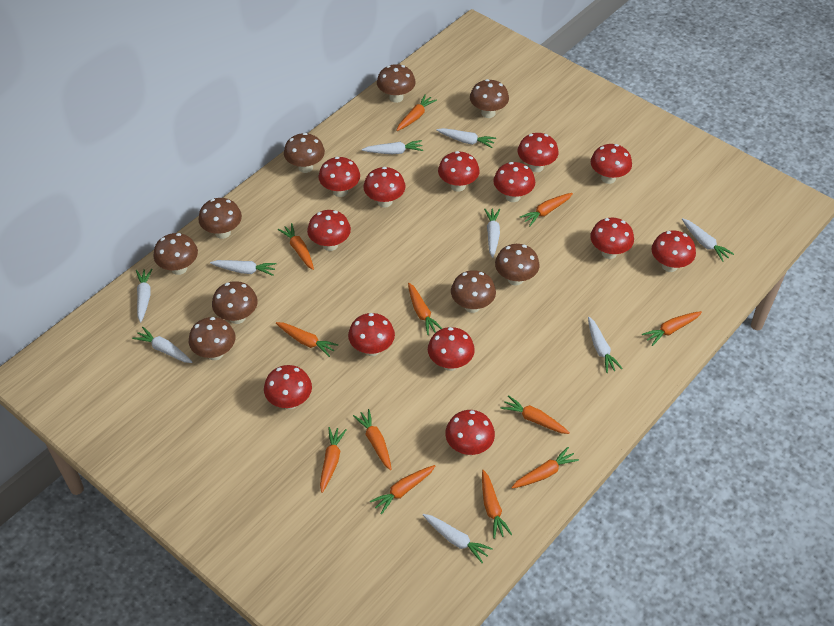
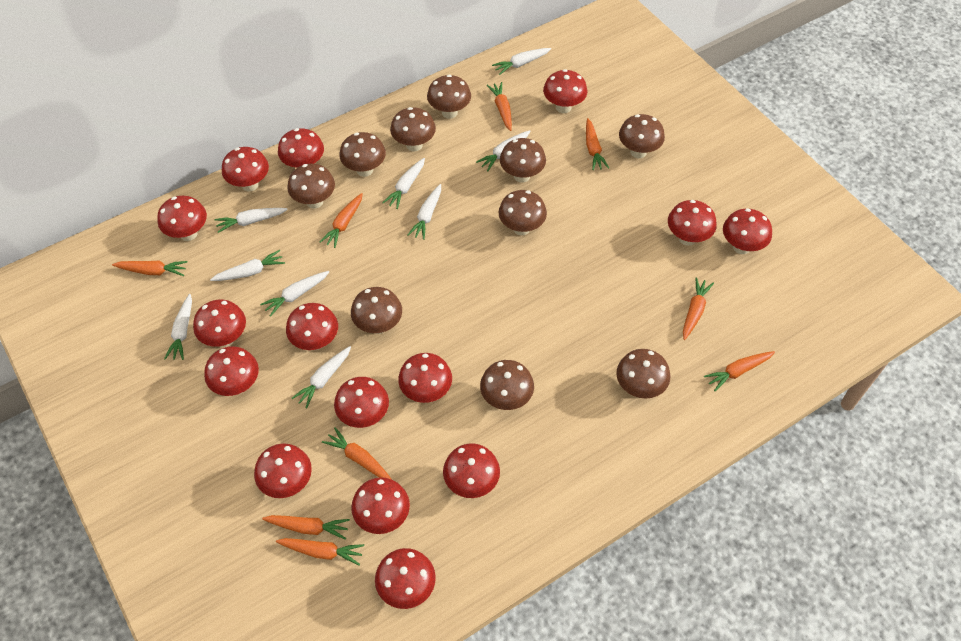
brown mushroom: [154,233,198,275] [189,317,235,360] [198,198,242,239] [212,281,258,324] [284,133,325,173] [377,64,416,103] [451,270,496,313] [470,79,509,118] [495,244,539,286] = 9 -> [288,164,335,209] [339,132,386,177] [351,287,402,334] [390,107,436,152] [427,75,471,119] [480,360,534,410] [499,190,547,235] [500,138,546,183] [616,349,670,398] [619,114,665,158] = 10
orange carrot: [276,322,338,357] [278,223,314,270] [320,427,346,493] [353,409,392,470] [370,465,435,515] [396,94,437,131] [408,283,442,335] [482,470,512,539] [500,395,570,434] [511,447,579,489] [520,193,573,226] [642,311,702,346] = 12 -> [112,261,187,276] [262,515,350,540] [276,538,364,566] [319,193,363,248] [322,427,392,480] [487,82,512,131] [586,118,609,170] [683,277,714,340] [704,351,775,391] = 9
red mushroom: [264,365,312,409] [307,210,351,251] [319,157,360,197] [348,313,395,356] [363,167,406,208] [428,327,475,371] [438,151,480,192] [445,410,495,455] [493,162,535,202] [518,133,559,172] [590,218,634,259] [591,144,632,184] [652,230,696,272] = 13 -> [157,196,207,241] [193,299,246,347] [204,346,259,396] [222,147,269,191] [254,444,312,498] [278,128,324,168] [286,303,338,350] [334,377,389,428] [351,477,410,534] [375,548,436,609] [398,353,452,403] [443,443,500,498] [543,69,587,113] [668,200,717,246] [723,208,772,254] = 15

